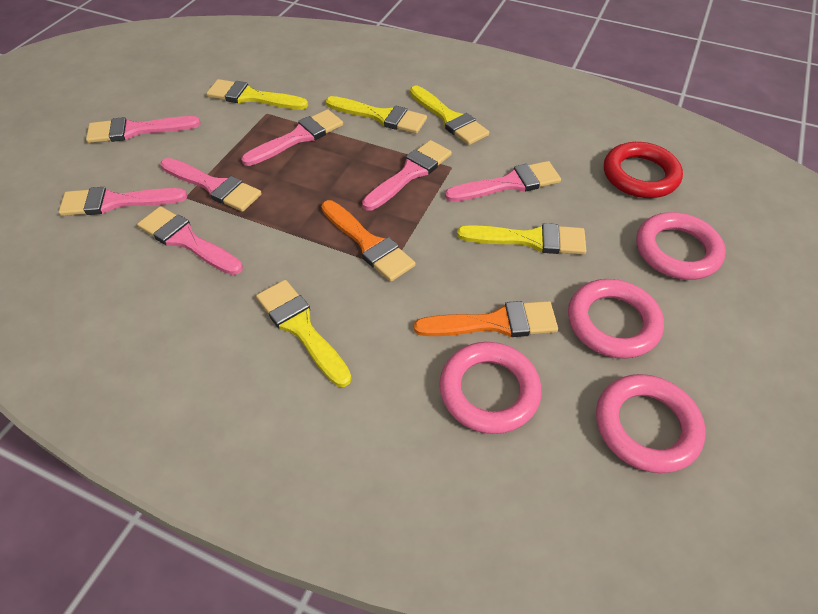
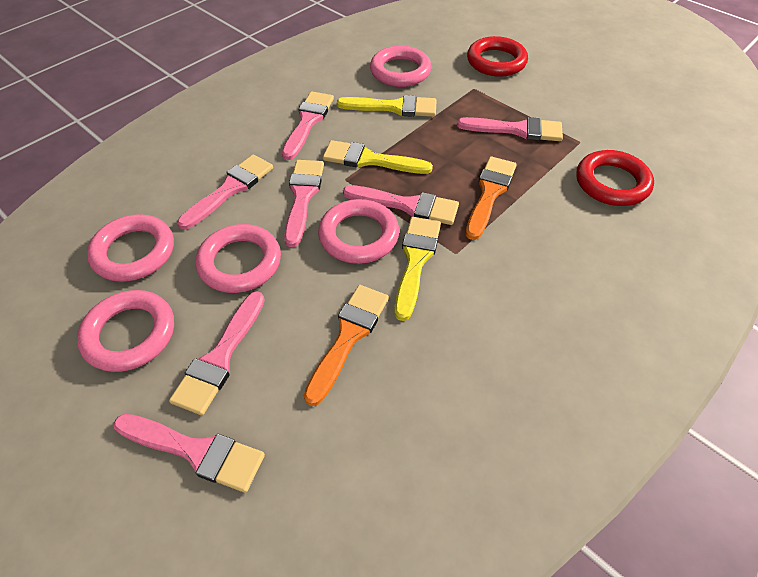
pink ring: [439,342,542,434] [568,279,664,359] [596,374,706,473] [636,212,726,280] = 4 -> [77,290,174,372] [87,215,174,282] [196,224,281,293] [318,199,399,264] [370,46,432,87] = 5
red ring: [604,142,683,198] = 1 -> [467,36,528,77] [576,150,654,206] = 2
yellow brush: [206,79,308,110] [256,280,352,387] [326,96,427,134] [410,86,489,145] [457,223,586,255] = 5 -> [323,140,433,174] [337,95,437,117] [394,217,441,321] = 3

